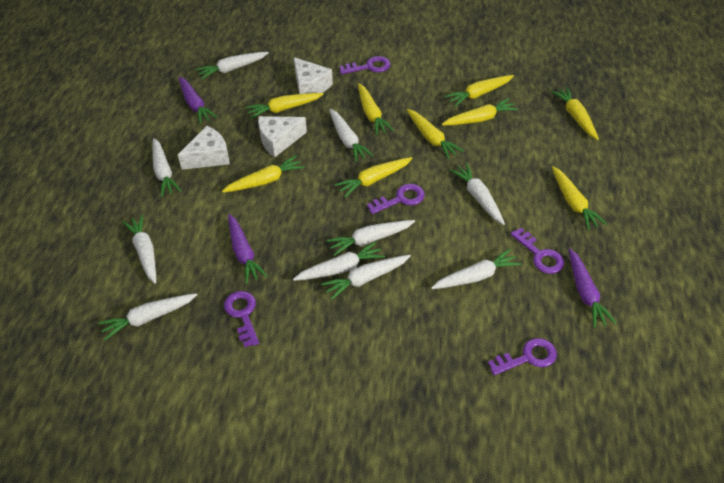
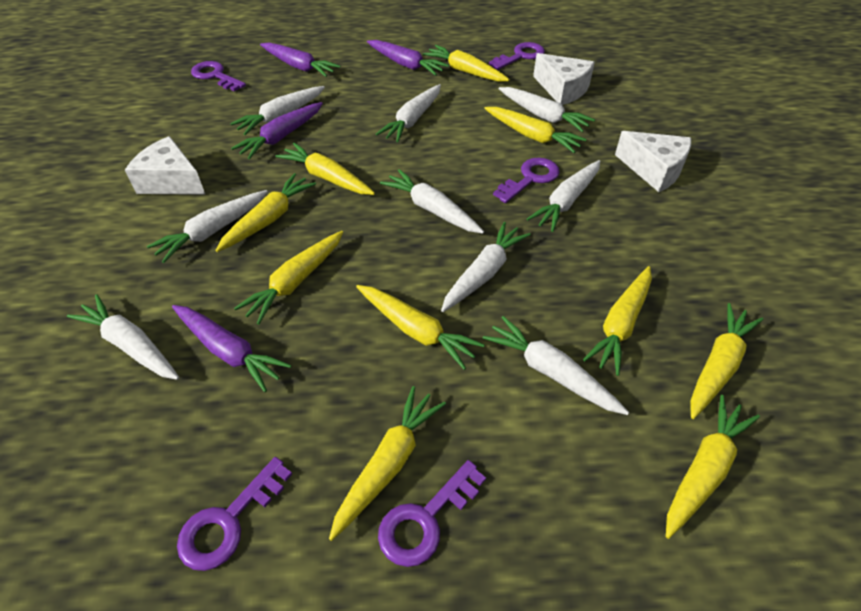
purple carrot: [178,76,217,124] [228,214,267,284] [569,248,616,328] = 3 -> [172,305,291,392] [231,102,323,159] [260,42,340,77] [367,40,449,76] = 4
white carrot: [98,293,197,340] [122,215,156,284] [153,138,181,197] [196,52,269,80] [293,242,385,281] [321,255,411,300] [326,220,415,256] [329,109,374,162] [431,249,521,289] [450,163,505,225] = 10 -> [67,294,179,380] [147,190,268,263] [230,86,325,135] [376,84,441,142] [380,169,484,234] [441,222,531,312] [483,316,629,415] [499,87,595,132] [527,160,600,232] = 9
yellow carrot: [222,155,305,193] [246,93,324,119] [335,157,413,197] [358,83,394,135] [407,109,464,159] [442,98,518,125] [445,75,514,107] [551,87,599,140] [552,166,607,230] = 9 -> [215,173,316,252] [234,231,343,325] [276,143,375,195] [329,386,446,541] [356,285,485,370] [423,45,510,82] [484,107,587,153] [583,266,652,376] [666,395,760,539] [690,303,763,419] = 10

